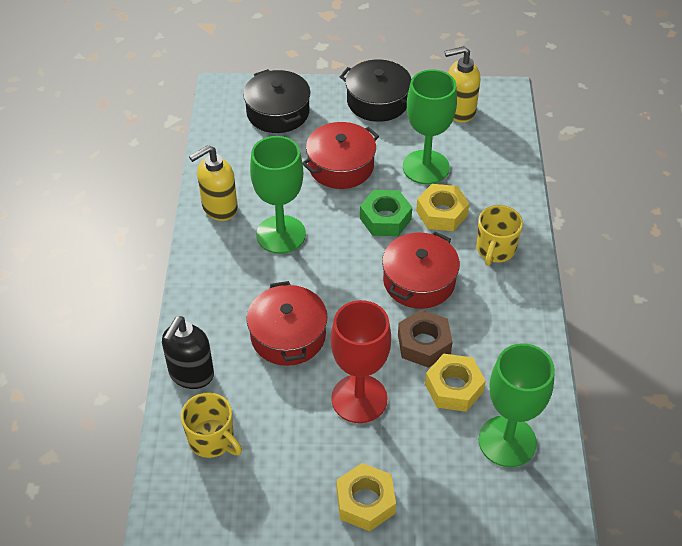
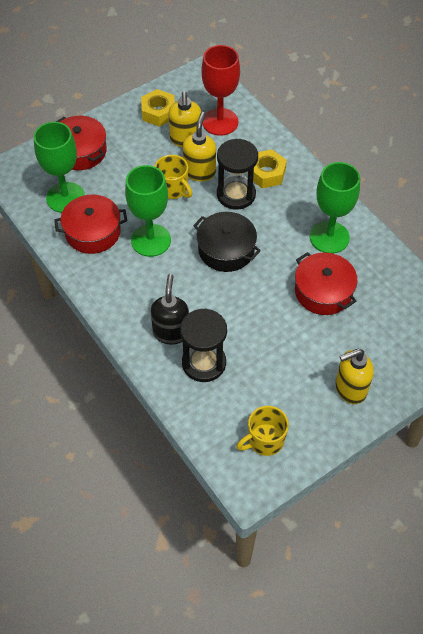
black hourglass: none = 0 -> [180,308,227,382] [217,139,258,210] = 2
black pot: [243,69,311,133] [340,60,411,122] = 2 -> [193,212,261,272] = 1
brown nut: [398,309,453,368] = 1 -> none = 0
green nut: [360,190,412,236] = 1 -> none = 0
yellow nut: [337,463,396,531] [416,184,469,231] [425,354,486,412] = 3 -> [141,89,175,127] [253,149,287,188] = 2
yellow soap dispenser: [189,145,238,221] [445,46,480,122] = 2 -> [169,91,201,147] [183,112,216,181] [335,349,374,404] = 3

